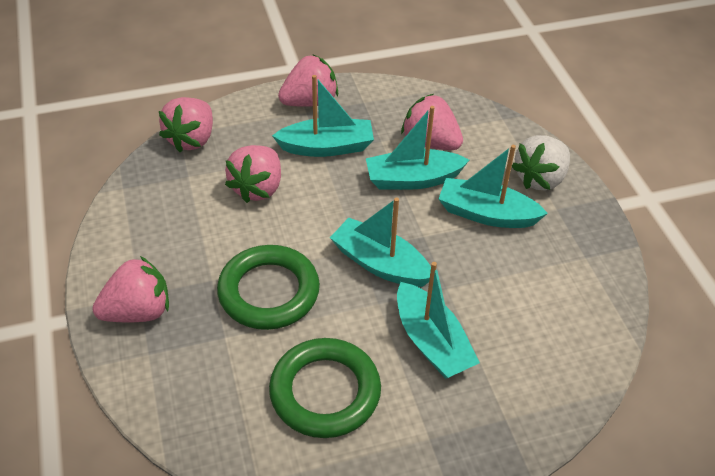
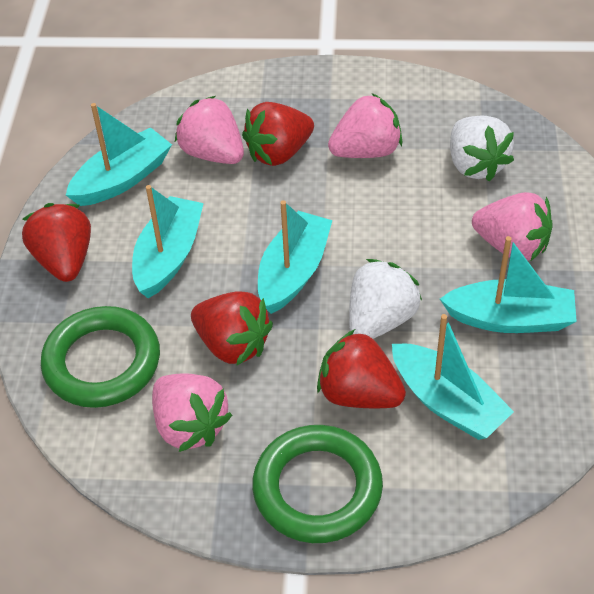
pink strawberry: [92,256,169,323] [159,97,213,152] [225,145,281,203] [278,55,338,107] [401,94,463,150] = 5 -> [152,373,232,452] [175,96,244,164] [328,93,402,158] [472,192,553,262] = 4
red strawberry: none = 0 -> [22,203,91,282] [191,292,273,366] [242,102,314,166] [317,329,406,408] = 4
white strawberry: [512,135,570,190] = 1 -> [349,259,422,339] [450,116,514,182] = 2

